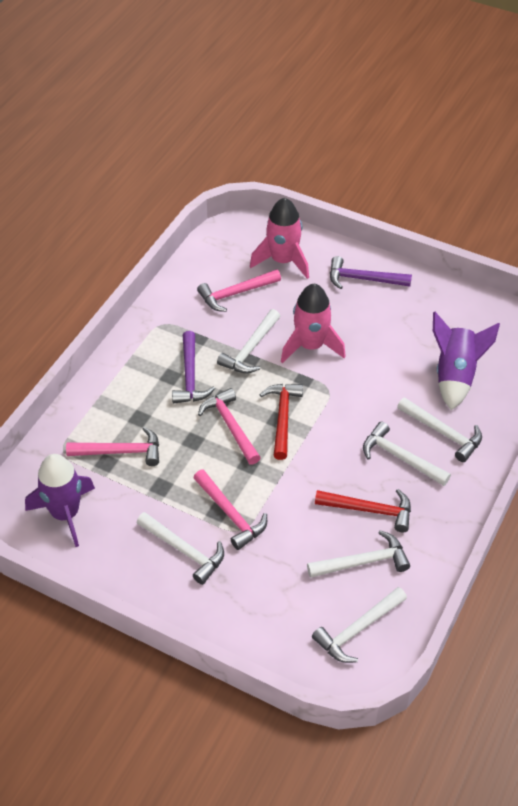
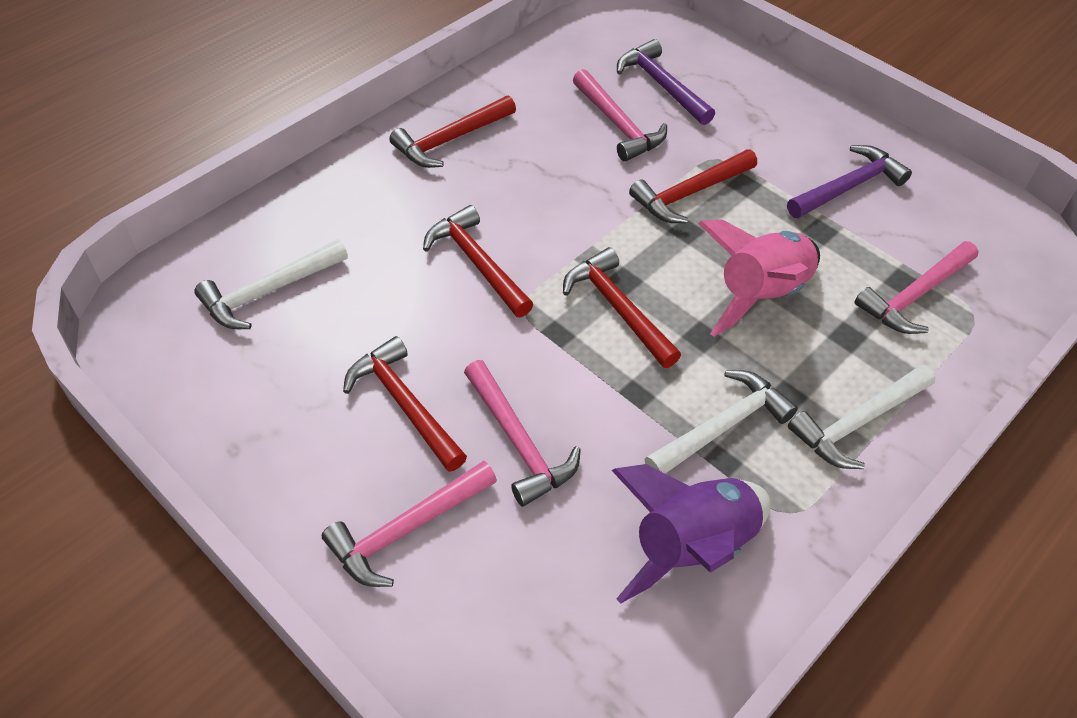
pink rocket: [250,198,309,279] [281,284,346,363] = 2 -> [698,219,820,337] = 1
purple rocket: [25,454,95,547] [433,312,500,410] = 2 -> [611,464,771,604] = 1
red hammer: [260,384,303,460] [315,489,411,533] = 2 -> [343,336,467,472] [389,95,516,168] [423,205,533,317] [563,247,681,368] [629,149,757,223] = 5
white hammer: [137,512,224,585] [217,309,280,373] [307,531,410,578] [312,587,407,663] [363,421,451,486] [397,397,482,462] = 6 -> [194,239,348,329] [645,370,798,474] [788,365,936,469] = 3

